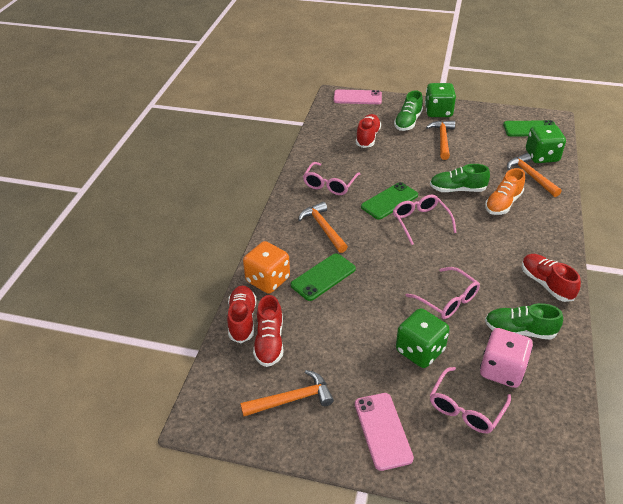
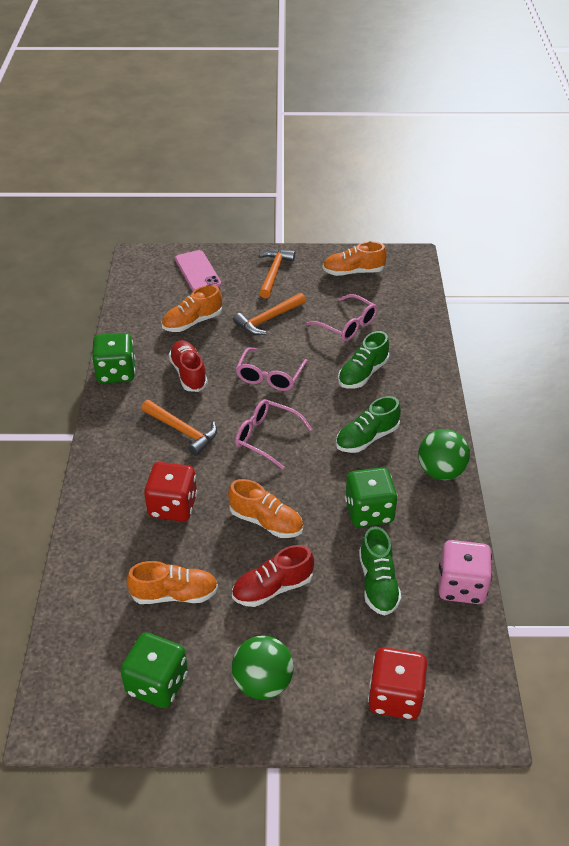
green ball: none = 0 -> [232,636,294,700] [418,429,470,480] = 2
green phone: [290,253,356,301] [361,182,418,220] [503,120,556,136] = 3 -> none = 0
orange dice: [243,241,290,294] = 1 -> none = 0
orange hammer: [240,370,334,416] [298,202,348,253] [426,121,455,160] [507,153,562,197] = 4 -> [141,400,217,456] [233,293,306,335] [259,249,295,298] = 3
orange shoe: [485,168,525,215] = 1 -> [127,561,218,604] [162,285,222,332] [228,479,303,538] [323,242,387,276] = 4
pink glasses: [303,162,361,195] [393,194,457,245] [405,267,480,319] [430,367,511,433] = 4 -> [235,399,313,469] [236,347,308,391] [306,294,377,341] = 3
pink phone: [334,89,382,104] [355,393,414,471] = 2 -> [175,250,222,291] = 1
red dice: none = 0 -> [144,462,198,522] [368,647,427,720] = 2
red shoe: [227,286,256,343] [253,295,284,367] [356,114,381,148] [522,254,581,302] = 4 -> [169,340,208,392] [232,545,314,607] = 2

